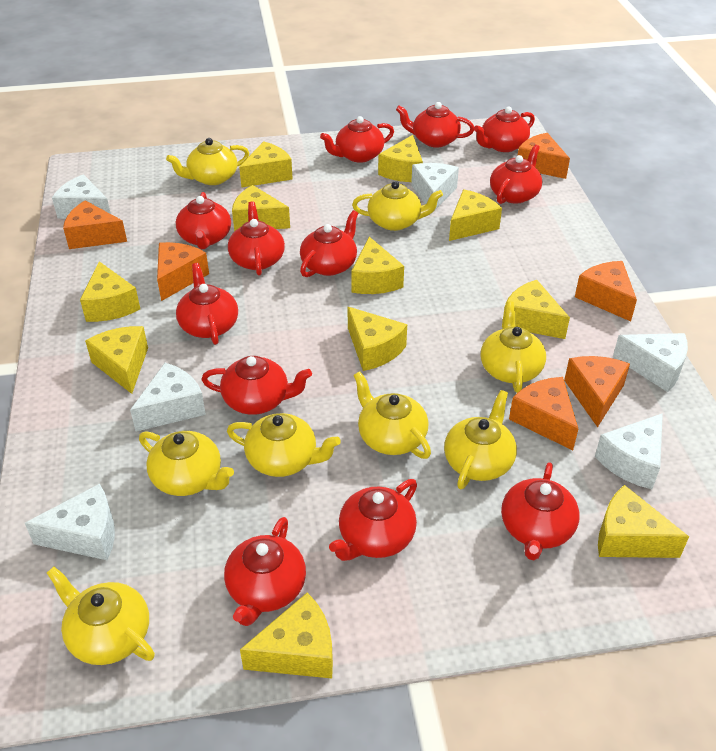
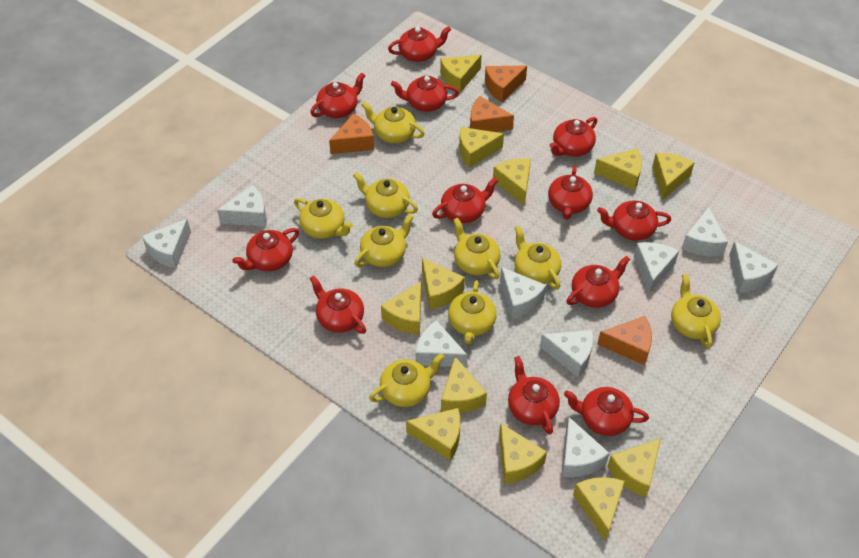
orange cheese: [63,200,127,249] [157,242,209,301] [509,377,578,450] [518,133,570,179] [564,356,630,427] [575,261,637,321] = 6 -> [329,114,374,154] [470,96,514,132] [485,65,527,102] [597,316,652,365] = 4
white cheese: [25,484,115,560] [52,174,111,219] [130,363,206,432] [411,163,459,213] [595,413,663,489] [613,333,688,392] = 6 -> [142,219,191,268] [217,185,267,227] [415,320,468,367] [500,267,546,319] [540,330,593,378] [562,417,610,477] [634,242,679,294] [682,207,728,256] [729,241,778,293] = 9
yellow cheese: [80,261,140,322] [85,326,148,394] [232,185,290,231] [239,141,293,188] [240,593,333,679] [348,307,407,371] [351,237,404,294] [378,135,423,182] [449,189,502,241] [502,280,570,339] [598,485,689,558] = 11 -> [381,281,421,335] [406,408,460,461] [422,258,465,310] [440,55,482,93] [441,357,487,413] [459,127,504,167] [493,158,531,206] [499,423,547,484] [573,477,625,541] [594,148,642,191] [607,438,661,497] [652,153,694,199] = 12
yellow teapot: [47,567,155,665] [139,431,234,496] [166,138,249,185] [227,413,341,477] [352,181,443,231] [353,372,431,459] [444,390,517,489] [481,301,546,393] = 8 -> [294,198,353,239] [353,172,418,218] [355,214,414,267] [362,101,425,143] [369,353,445,407] [448,280,497,344] [453,217,500,279] [514,226,561,290] [671,274,721,348] = 9

